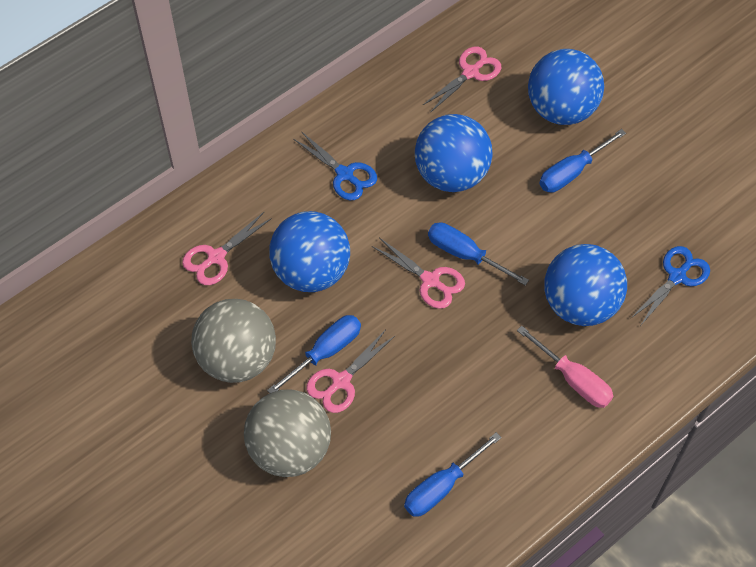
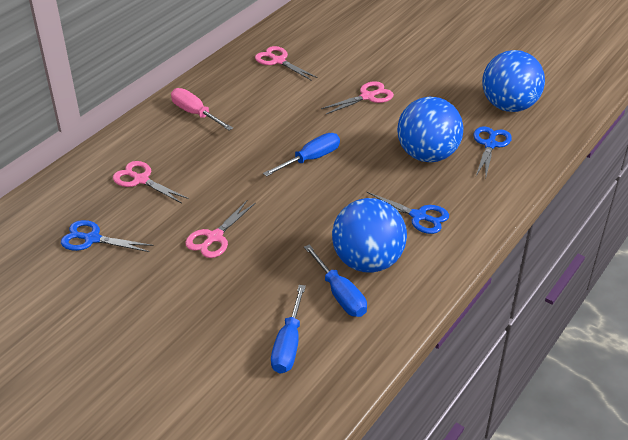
blue ball: [269,211,350,292] [415,114,493,192] [528,49,604,125] [544,244,627,326] = 4 -> [332,198,407,272] [397,97,463,162] [482,50,545,112] = 3
blue scissors: [294,131,377,200] [631,246,710,325] = 2 -> [61,220,153,252] [362,192,449,234] [473,126,512,177] = 3
blue screwdriver: [267,315,361,393] [404,432,502,517] [428,222,529,286] [540,129,626,193] = 4 -> [263,133,340,177] [271,285,306,374] [304,244,367,317] = 3
grey ball: [191,299,276,383] [244,389,331,477] = 2 -> none = 0

